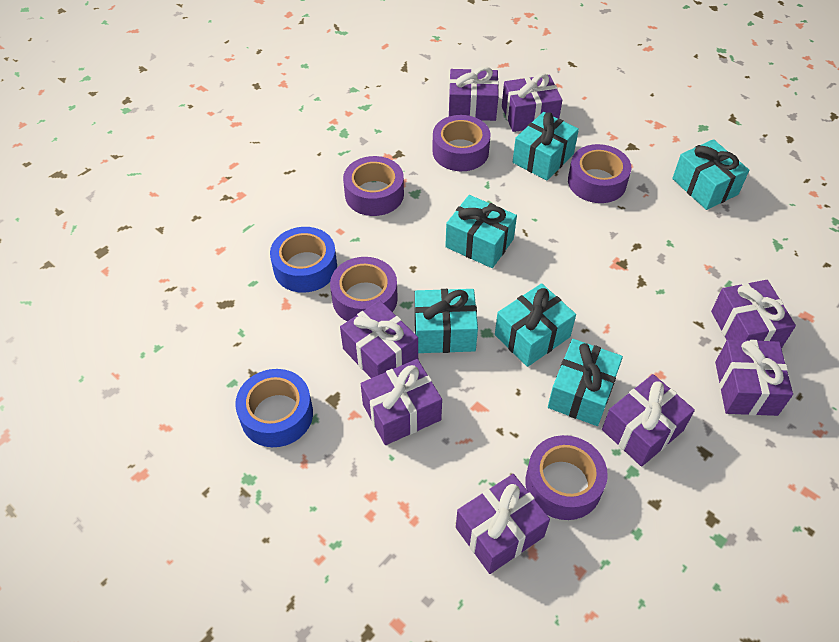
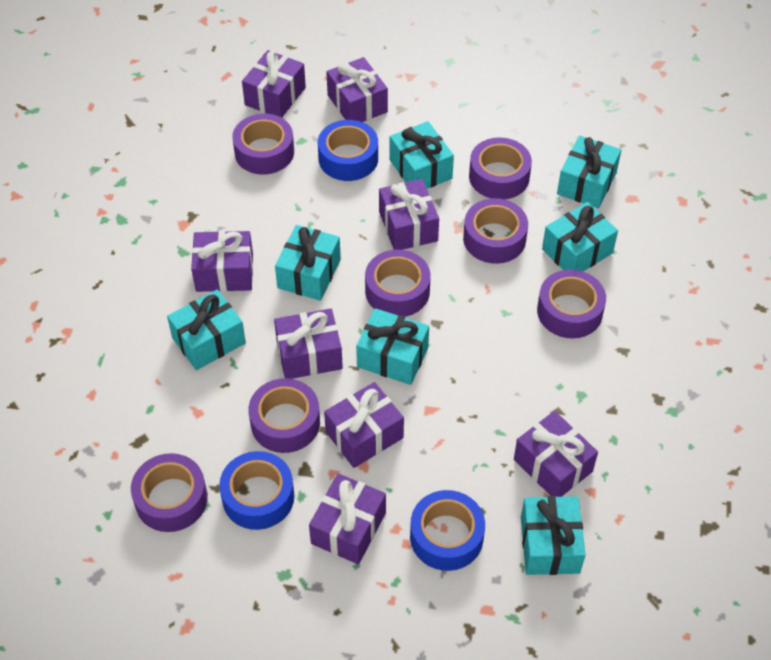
blue tape: [235,369,313,447] [270,227,337,293] = 2 -> [219,451,294,530] [318,120,378,181] [410,490,485,571] = 3
purple tape: [330,257,398,321] [343,156,404,216] [432,115,491,171] [525,435,608,520] [568,144,631,203] = 5 -> [131,453,208,532] [232,114,294,175] [249,378,320,453] [365,250,430,317] [463,198,528,264] [469,137,532,199] [537,270,606,338] = 7
turquoise gift: [415,289,478,353] [445,195,517,268] [495,283,576,367] [513,112,579,180] [548,339,623,426] [672,139,749,210] = 6 -> [167,289,246,370] [275,225,341,301] [356,308,429,385] [389,121,454,189] [521,496,586,575] [542,202,618,271] [557,136,621,208] = 7

